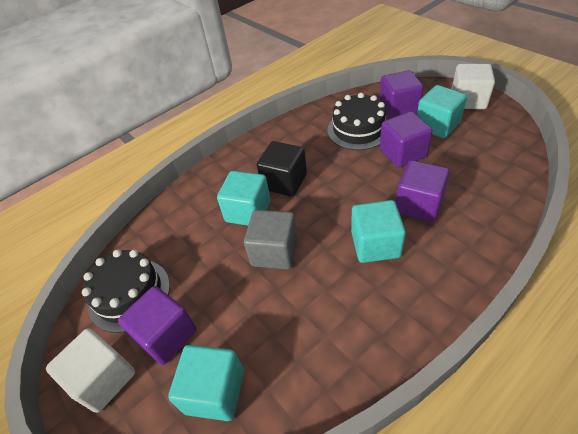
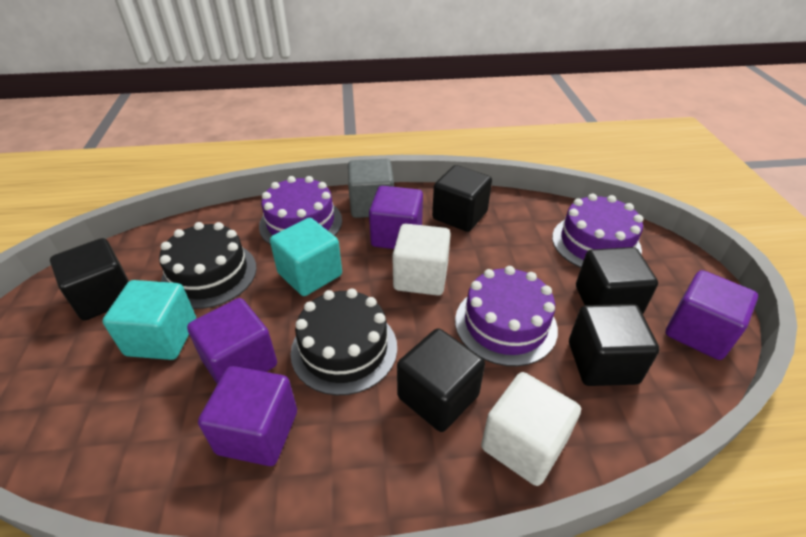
black cube: [257,141,307,197] = 1 -> [50,238,129,321] [397,328,485,432] [432,165,492,232] [569,304,660,386] [576,247,658,314] = 5
purple cake: none = 0 -> [259,176,342,245] [455,266,558,366] [552,194,643,268] = 3
turquoise cube: [168,345,244,421] [217,171,271,226] [351,200,406,263] [417,85,467,138] = 4 -> [102,280,196,360] [270,218,342,296] = 2

